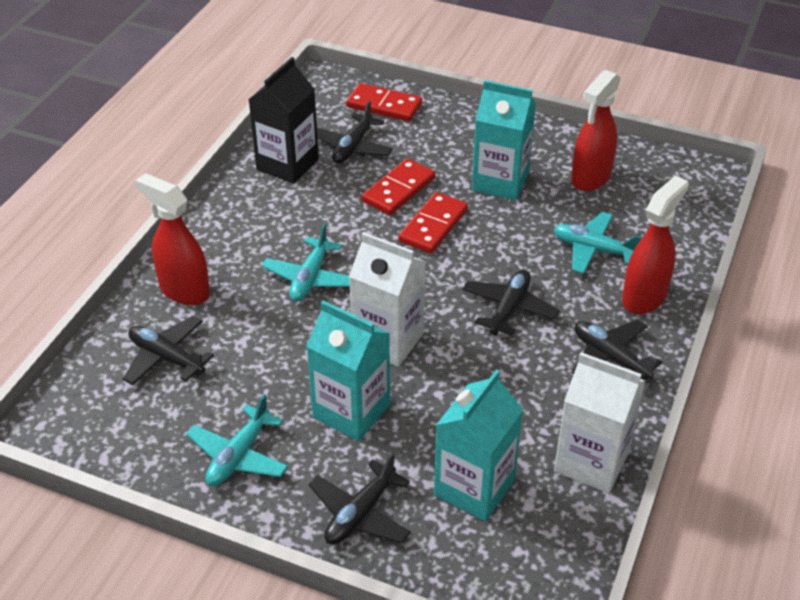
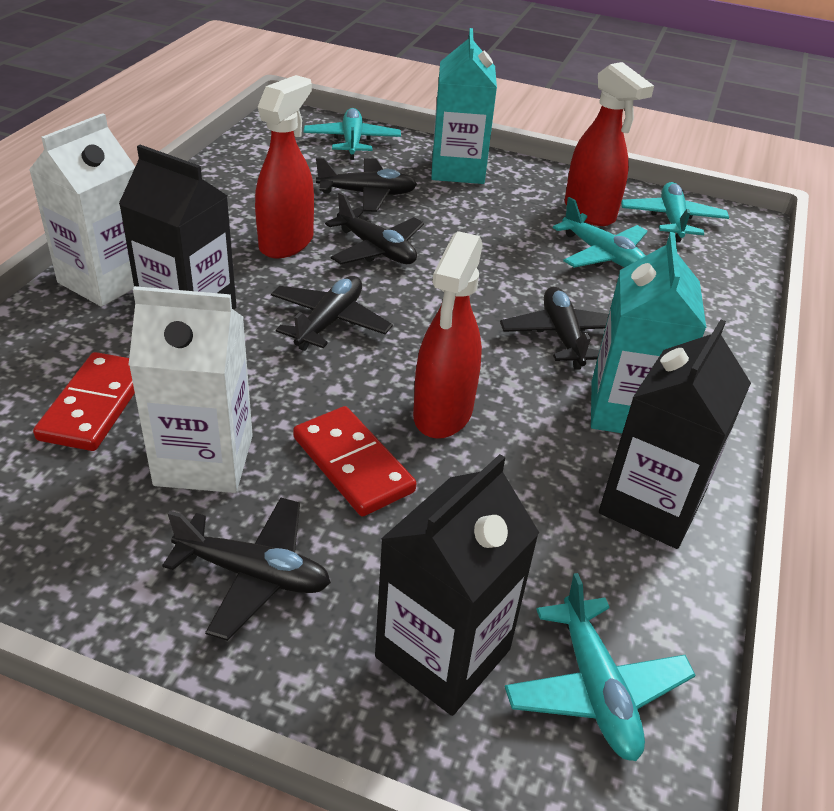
black carton: [249,57,319,184] = 1 -> [119,145,237,310] [375,454,539,716] [599,319,751,549] = 3
red domino: [346,83,422,122] [362,158,435,215] [398,192,468,254] = 3 -> [33,352,135,451] [293,406,417,517] = 2
turquoise carton: [306,301,390,441] [434,370,523,522] [472,80,536,200] = 3 -> [431,28,497,184] [591,232,706,433] = 2
turquoise plane: [186,394,288,486] [262,223,350,301] [554,212,643,274] = 3 -> [303,108,401,160] [505,573,696,761] [553,197,647,268] [621,182,729,243] = 4

